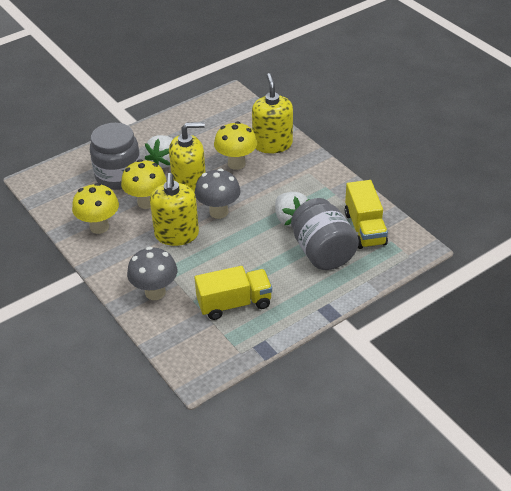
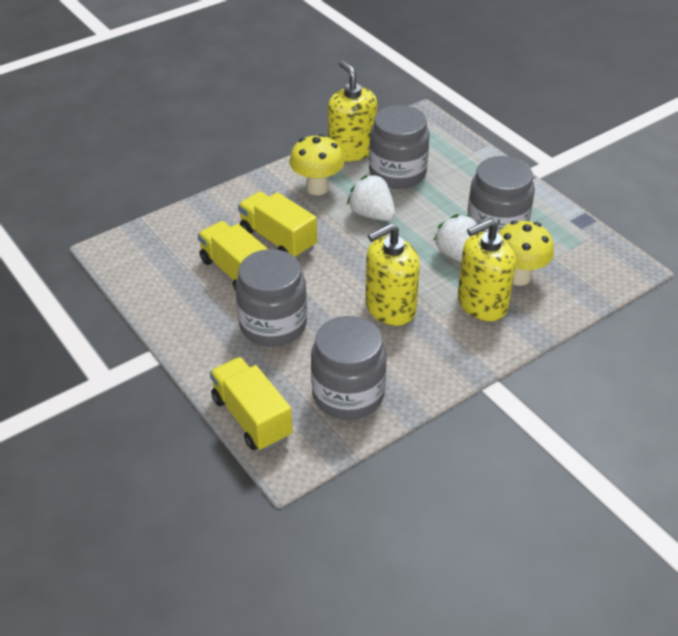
grey jar: [90,122,140,190] [291,198,359,270] = 2 -> [235,249,307,347] [311,316,387,420] [369,105,430,189] [467,156,535,233] = 4
grey mushroom: [127,247,177,300] [195,169,241,219] = 2 -> none = 0
yellow mushroom: [72,183,119,234] [121,159,167,209] [214,122,257,170] = 3 -> [289,134,344,195] [499,221,554,286] = 2
yellow truck: [194,266,272,320] [345,180,388,249] = 2 -> [198,221,268,291] [210,357,293,451] [238,192,317,259] = 3

